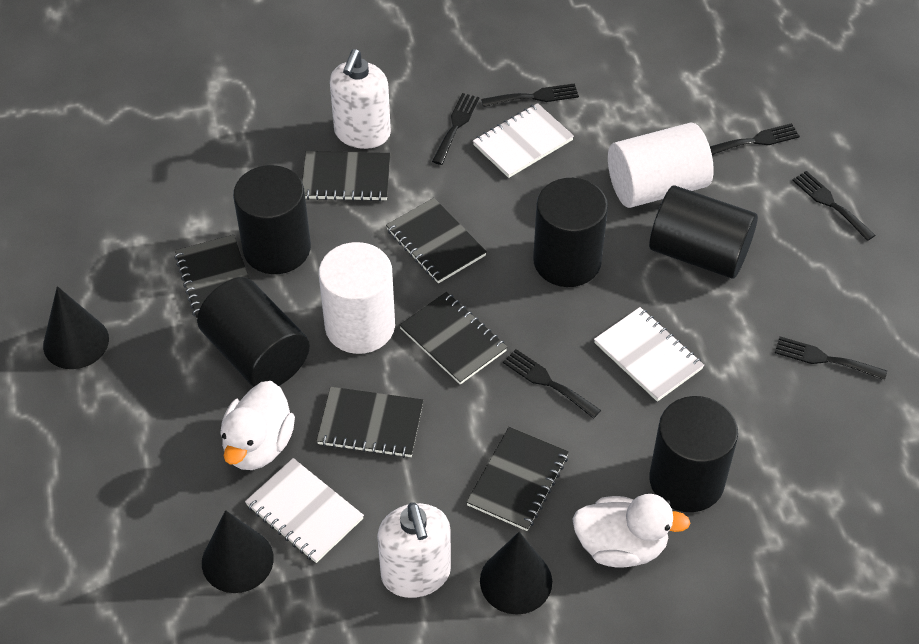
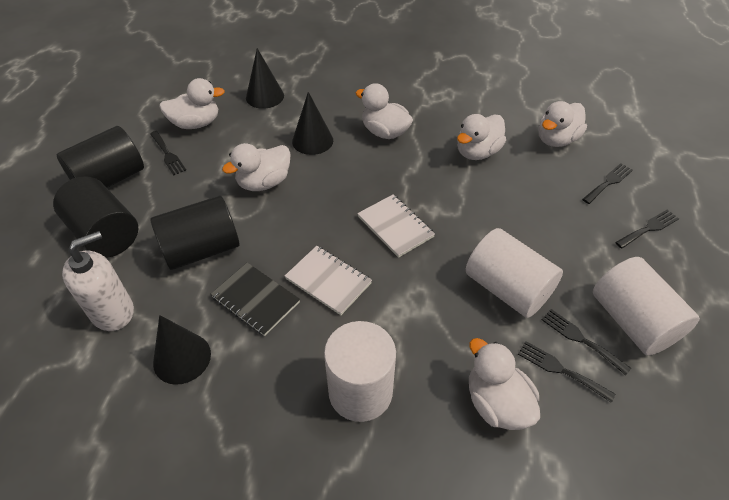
black cylinder: [197,277,310,387] [233,165,311,274] [533,178,608,287] [649,185,758,279] [649,396,738,512] = 5 -> [53,176,138,258] [56,126,144,188] [150,196,239,270] = 3
black fork: [432,93,479,165] [481,83,579,107] [503,349,601,419] [710,123,800,155] [775,337,887,381] [792,171,875,241] = 6 -> [150,131,186,176] [518,341,616,403] [541,309,631,375] [582,163,633,204] [615,210,679,249] = 5
black notebook: [174,235,249,318] [302,151,390,201] [316,387,424,458] [386,198,487,283] [399,292,507,385] [466,427,569,531] = 6 -> [211,263,300,336] = 1
white cylinder: [319,242,395,354] [608,122,714,208] = 2 -> [324,321,396,422] [466,228,563,318] [593,257,700,355] = 3
white duck: [220,381,295,470] [572,494,690,568] = 2 -> [159,78,225,129] [222,143,291,191] [356,83,413,139] [457,114,506,160] [469,338,540,430] [539,101,587,147] = 6
white notebook: [245,458,364,563] [473,103,574,178] [594,307,704,402] = 3 -> [285,246,372,315] [357,195,435,258] = 2
white soap dispenser: [330,49,391,149] [377,502,451,598] = 2 -> [62,231,134,331] = 1

